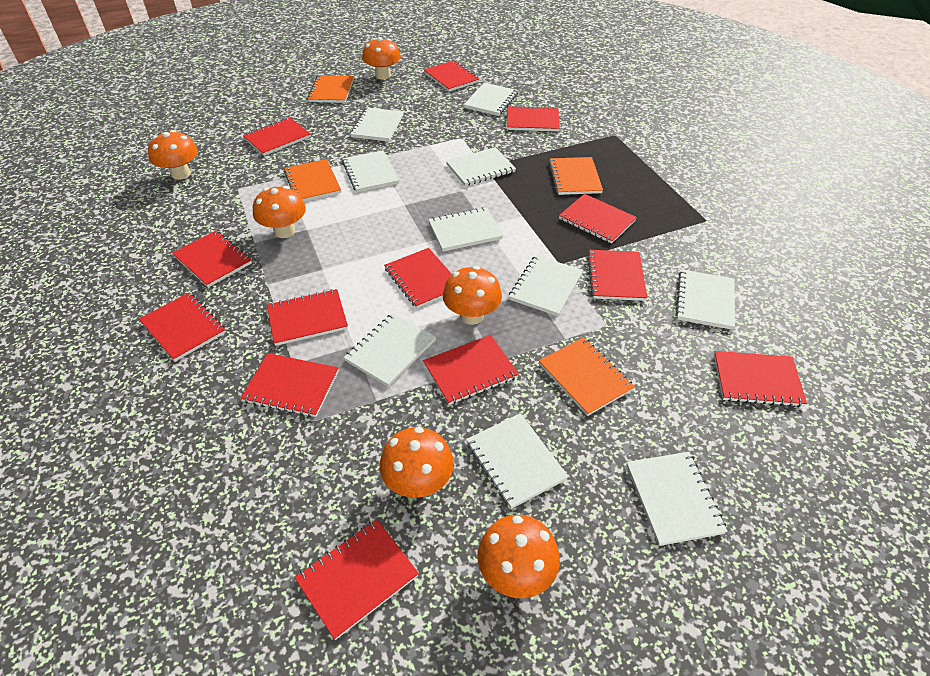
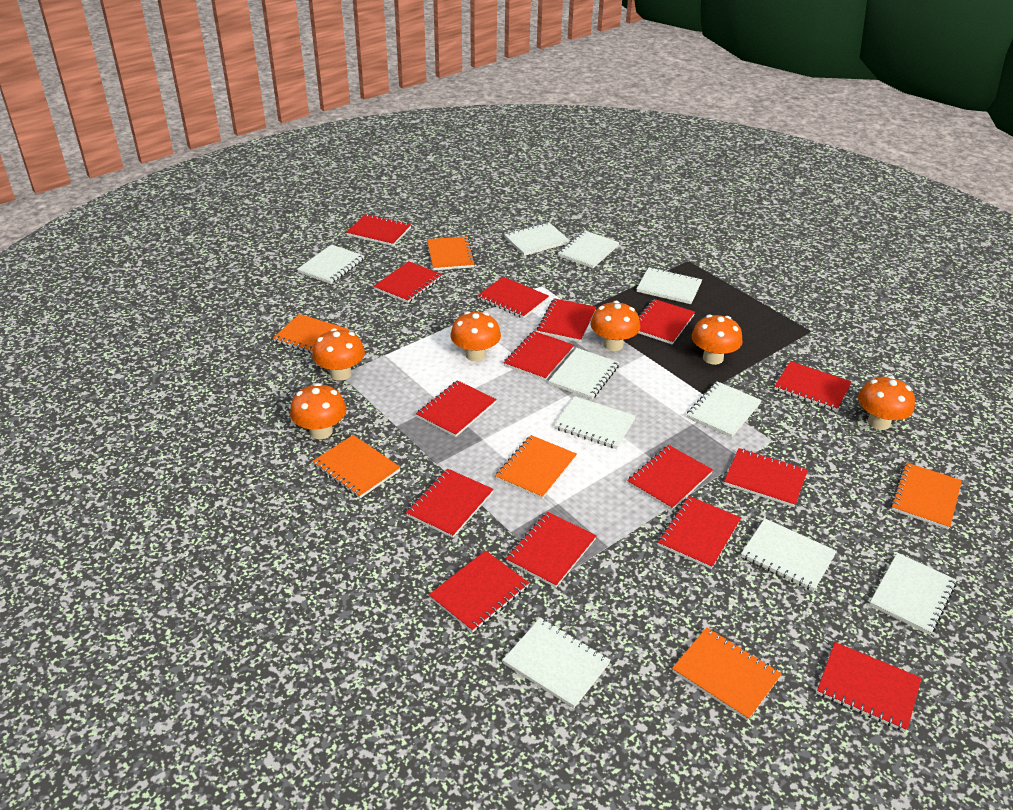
orange notebook: [284,159,341,202] [307,75,354,103] [539,337,635,416] [549,157,603,195] = 4 -> [273,314,350,353] [312,435,401,498] [427,236,475,270] [495,435,577,499] [672,627,782,721] [891,462,962,529] = 6
red notebook: [139,292,226,361] [172,231,252,287] [240,353,339,417] [243,118,311,156] [267,289,348,346] [294,519,419,640] [384,248,452,308] [423,335,519,405] [424,61,479,91] [507,105,560,131] [559,194,637,244] [587,250,647,301] [714,351,807,407] = 13 -> [346,214,411,246] [374,261,442,303] [406,468,494,538] [416,380,497,437] [429,550,529,633] [477,277,549,319] [503,331,574,381] [506,512,596,588] [537,298,596,342] [627,445,713,510] [638,299,695,344] [658,496,741,569] [724,448,808,507] [774,361,852,411] [817,642,922,732] = 15

